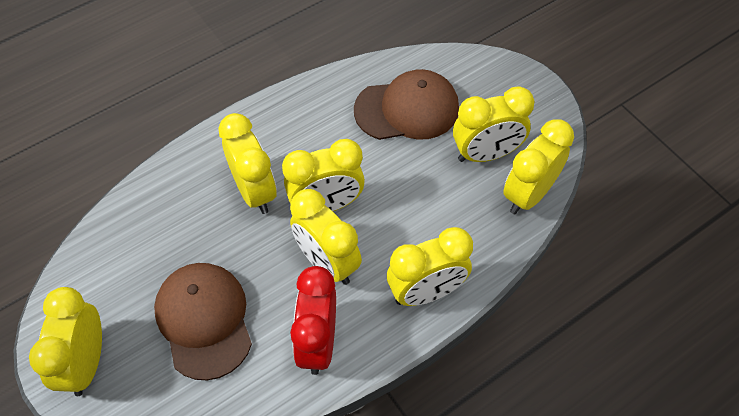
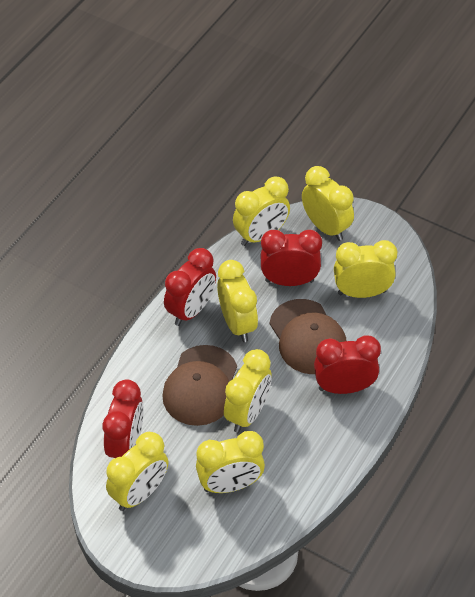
red clock: [290,266,336,375] = 1 -> [102,379,144,458] [164,248,216,326] [261,230,322,286] [314,336,381,394] = 4

